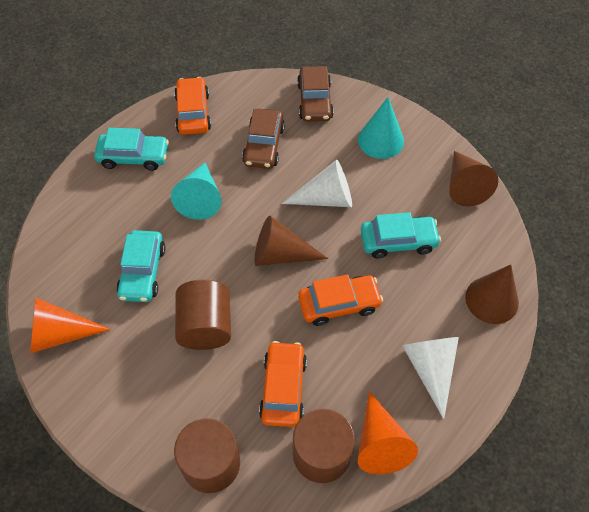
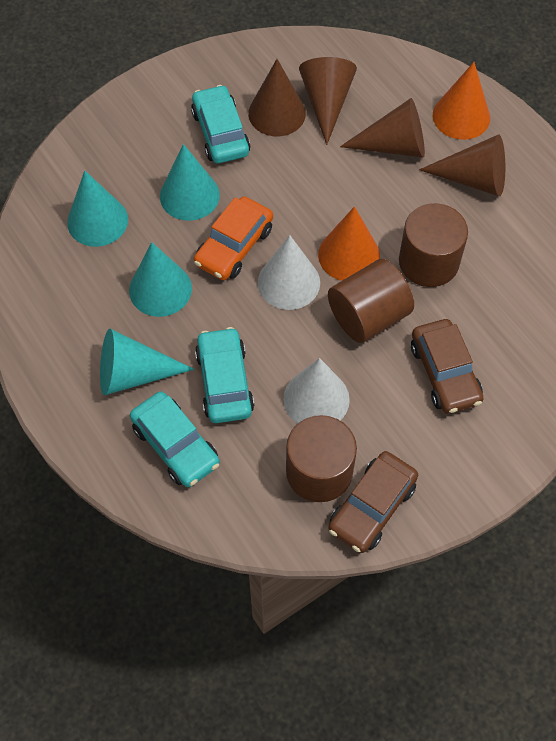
brown cone: [255,216,329,266] [449,151,498,207] [465,265,519,324] = 3 -> [248,59,306,136] [299,57,357,145] [340,98,425,158] [419,134,505,196] = 4
orange car: [174,77,211,135] [259,341,307,427] [298,275,383,326] = 3 -> [194,197,273,280] = 1
turquoise cone: [171,163,221,220] [358,97,404,159] = 2 -> [67,170,128,247] [100,329,194,395] [129,242,192,317] [160,144,220,221] = 4

